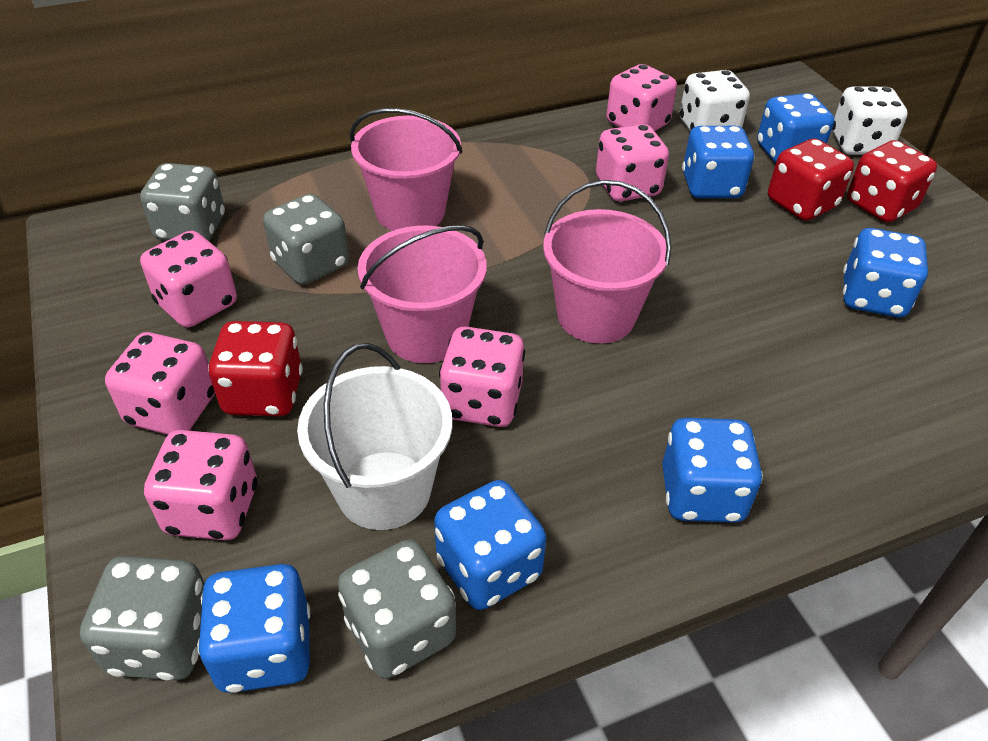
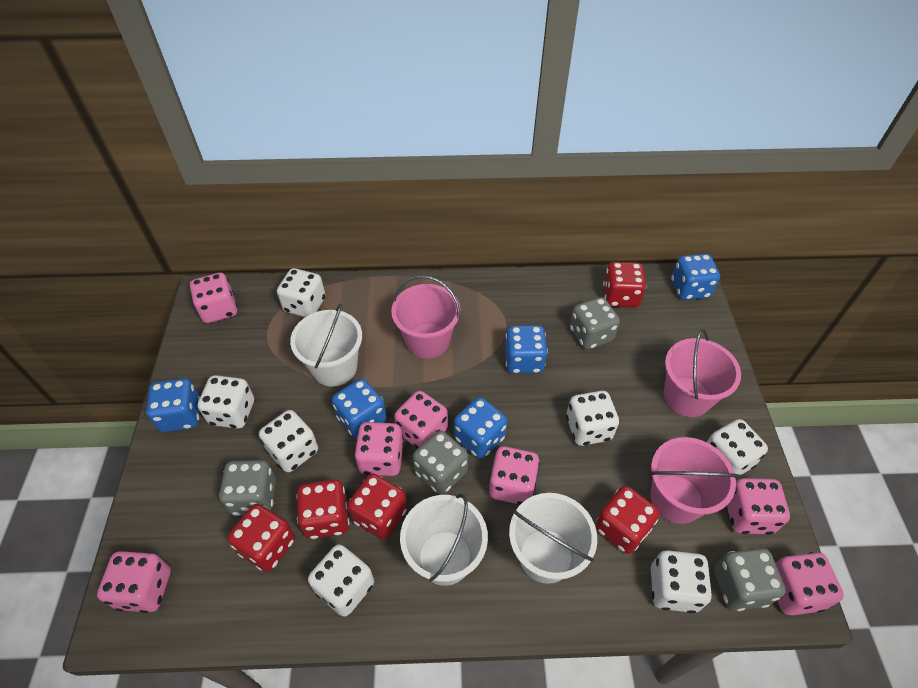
blue dice: [197,564,310,693] [434,480,546,610] [662,418,763,523] [682,126,754,198] [757,93,834,164] [843,228,928,317] = 6 -> [146,378,200,432] [332,378,386,439] [454,397,507,459] [505,325,548,374] [671,254,720,300] = 5
pink dice: [105,332,215,435] [140,231,237,328] [144,430,258,540] [439,326,525,427] [596,124,669,201] [607,64,677,131] = 6 -> [97,551,171,613] [190,273,238,323] [354,422,404,476] [394,391,448,449] [489,446,540,505] [727,478,790,535] [775,552,844,615] = 7
red dice: [208,321,303,416] [768,139,854,220] [847,140,937,222] = 3 -> [227,504,295,572] [296,479,349,539] [347,473,407,539] [595,486,660,554] [603,262,647,308] = 5
white bucket: [297,343,452,530] = 1 -> [290,304,362,387] [400,494,488,586] [509,493,597,584] = 3
white dice: [680,70,750,132] [832,86,908,155] = 2 -> [197,375,254,429] [259,410,318,472] [277,268,325,317] [308,544,374,617] [566,391,619,446] [651,550,712,613] [707,419,768,479] = 7

